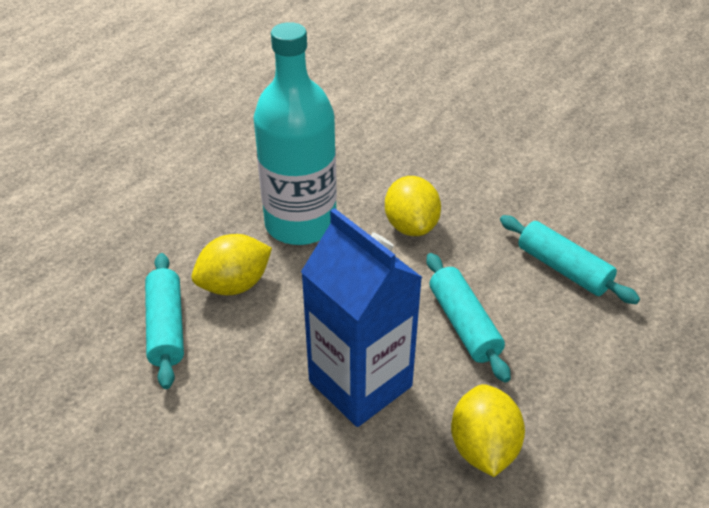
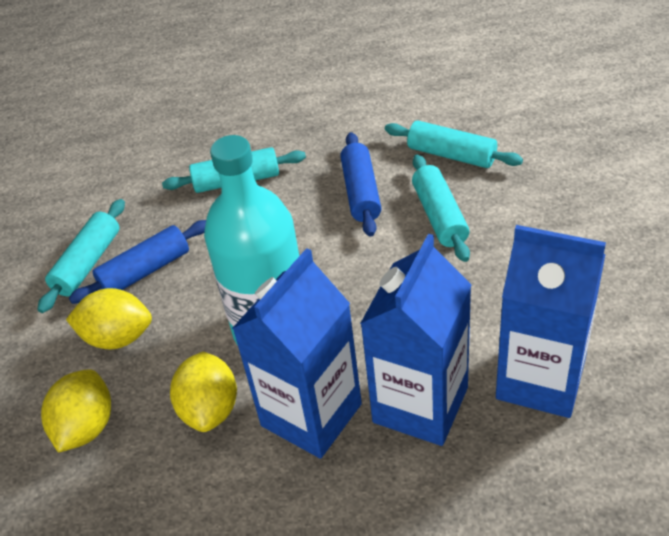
blue carton: [301,208,423,427] = 1 -> [232,248,362,459] [360,234,472,446] [496,225,606,418] = 3
blue rolling pin: none = 0 -> [69,220,206,304] [340,132,381,237] = 2
turquoise rolling pin: [145,253,184,389] [427,253,511,383] [500,215,640,304] = 3 -> [37,199,125,313] [162,147,306,193] [385,120,523,168] [412,154,470,262] = 4

